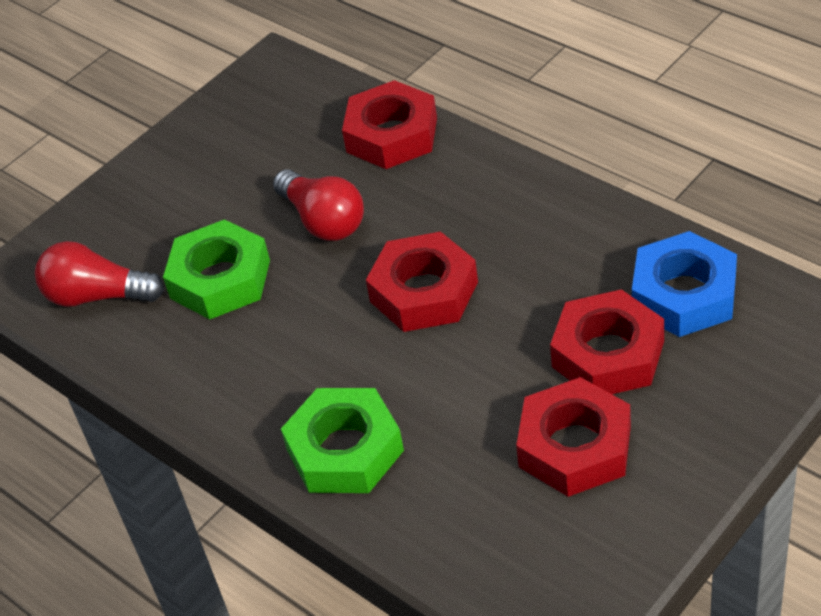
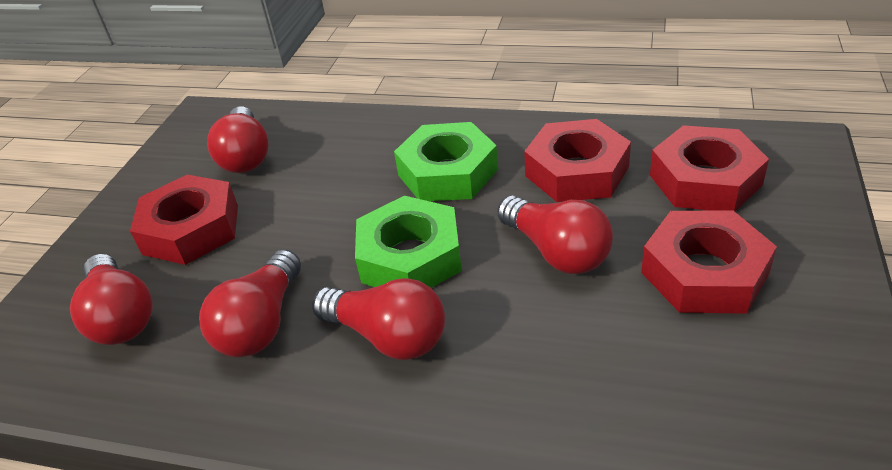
blue nut: [632,231,737,337] = 1 -> none = 0
red light bulb: [35,241,165,307] [273,170,364,241] = 2 -> [70,254,153,345] [199,249,301,357] [207,107,269,173] [312,278,445,360] [497,196,613,274] = 5

